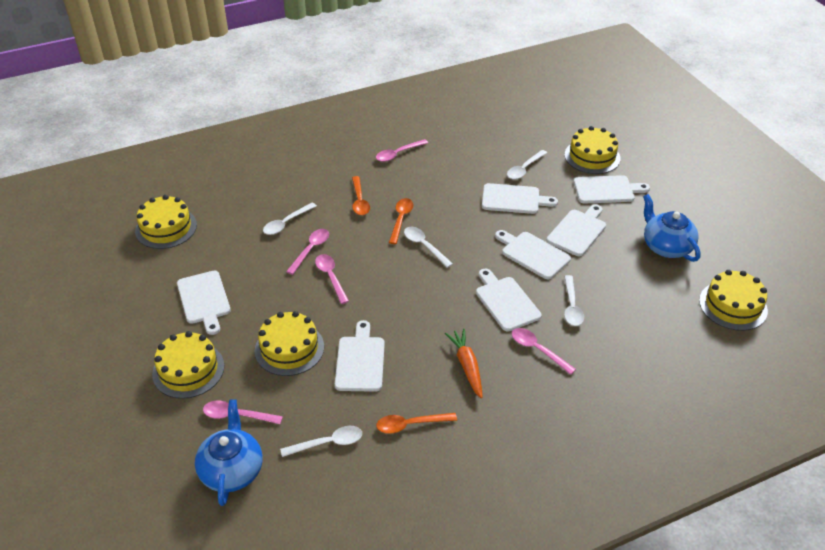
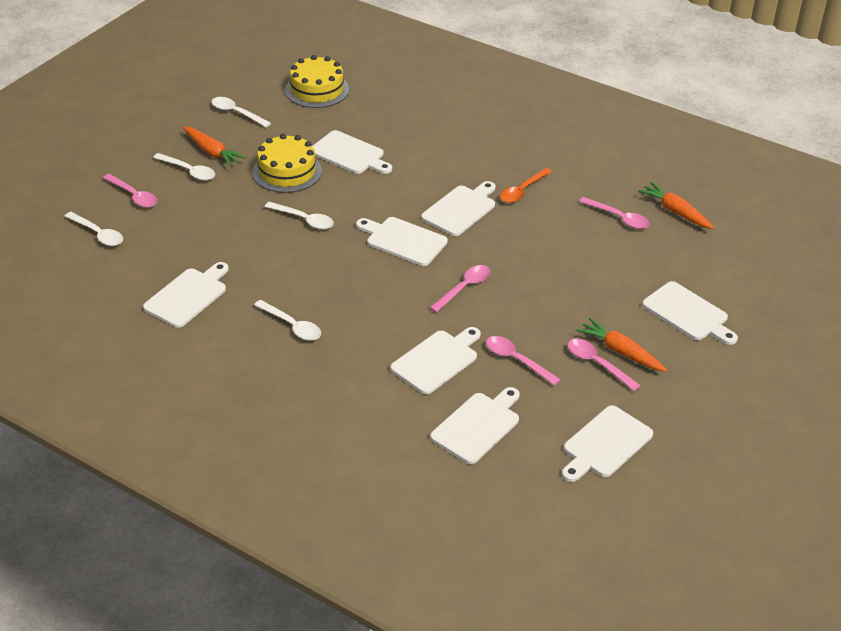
blue teapot: [195,399,262,506] [643,194,701,262] = 2 -> none = 0
orange carrot: [445,329,483,398] = 1 -> [183,126,246,167] [576,318,667,372] [638,182,714,229] = 3
orange spoon: [352,176,370,215] [376,413,457,434] [389,198,413,244] = 3 -> [500,168,552,203] = 1
white cutting board: [177,271,231,335] [335,320,385,392] [476,269,542,332] [482,183,558,214] [495,230,571,279] [547,205,606,256] [574,175,650,203] = 7 -> [143,262,229,328] [313,130,392,174] [356,217,448,266] [390,327,481,394] [421,181,496,236] [430,387,520,464] [562,405,653,482] [642,281,738,345] = 8
yellow cake: [135,195,197,249] [152,331,224,399] [255,311,324,376] [565,126,620,174] [699,270,768,331] = 5 -> [252,134,322,193] [285,55,349,108] = 2

